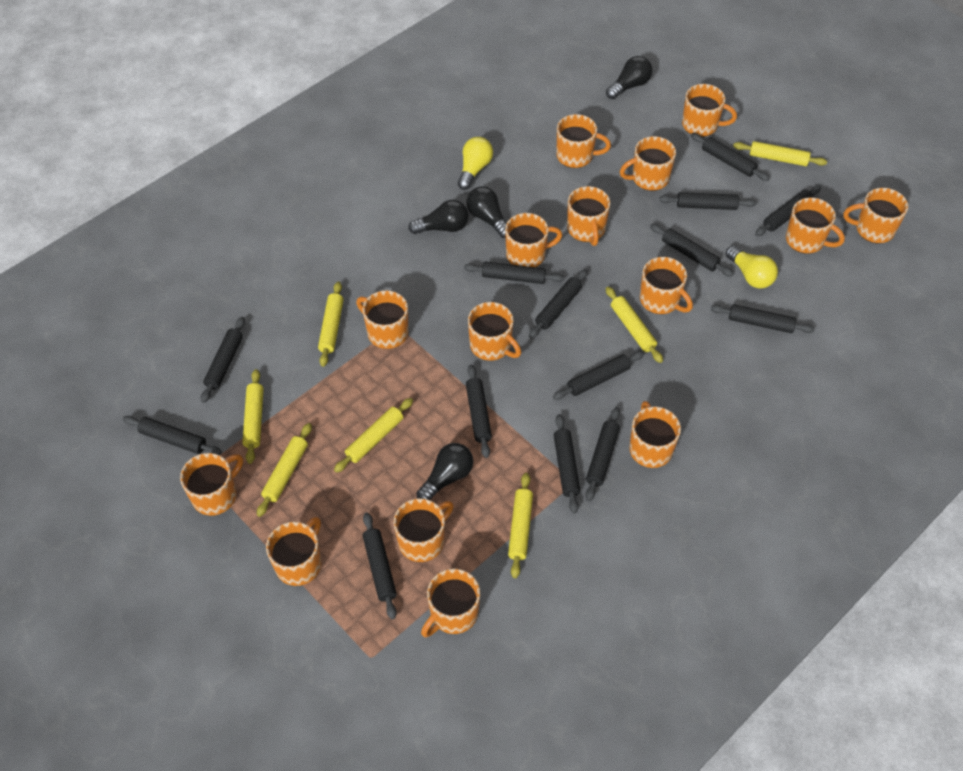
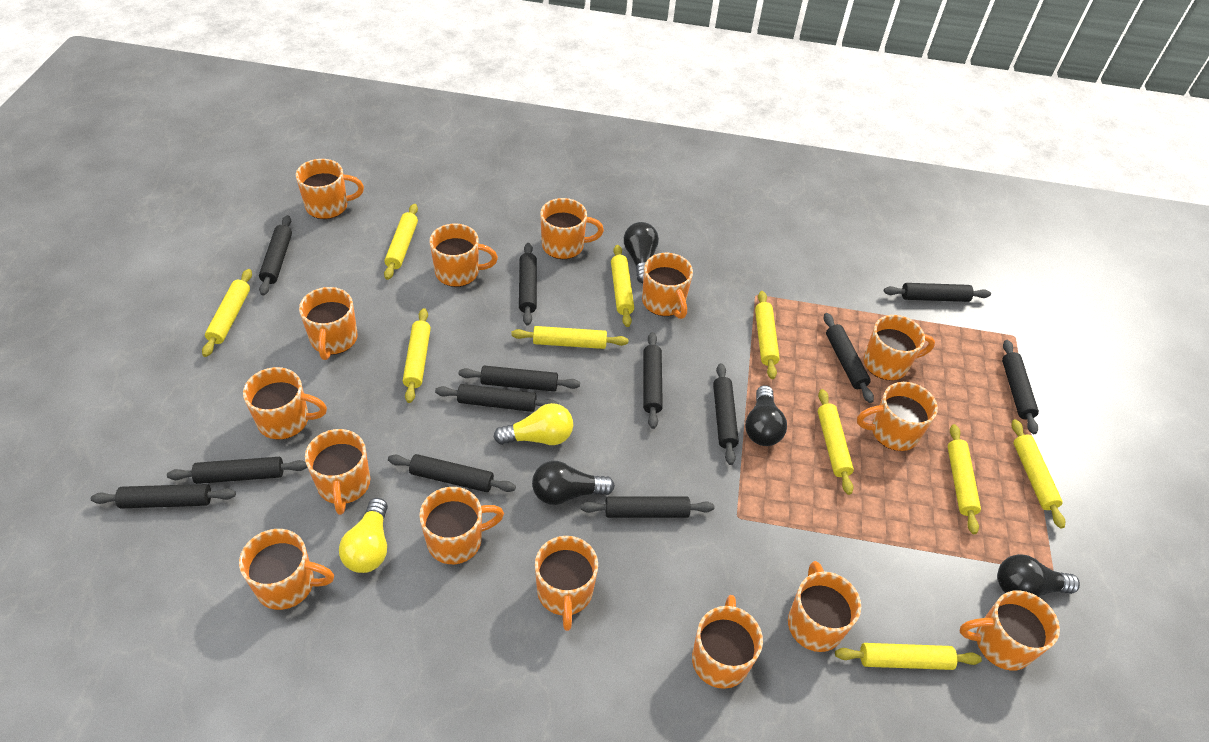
black rolling pin: [123,416,222,455] [201,317,245,403] [363,513,397,619] [464,262,564,284] [466,365,492,458] [529,269,588,338] [553,351,644,400] [554,414,580,514] [586,407,620,501] [650,224,734,277] [659,192,757,210] [691,133,770,181] [711,304,815,333] [755,185,821,236] = 14 -> [91,484,236,509] [167,457,308,484] [259,215,292,295] [388,454,516,492] [435,384,559,412] [459,366,580,392] [519,243,537,326] [581,496,714,518] [643,332,663,429] [713,363,739,465] [824,313,874,403] [884,283,991,302] [1002,340,1039,434] = 13
yellow rolling pin: [242,369,264,464] [257,423,312,517] [318,281,344,367] [334,398,413,473] [508,473,533,578] [606,286,663,363] [733,141,827,166] = 7 -> [202,269,252,357] [384,204,418,280] [403,308,431,403] [511,326,628,349] [611,245,634,327] [755,291,780,379] [818,389,854,495] [835,643,982,670] [948,424,981,534] [1011,419,1065,529] = 10

